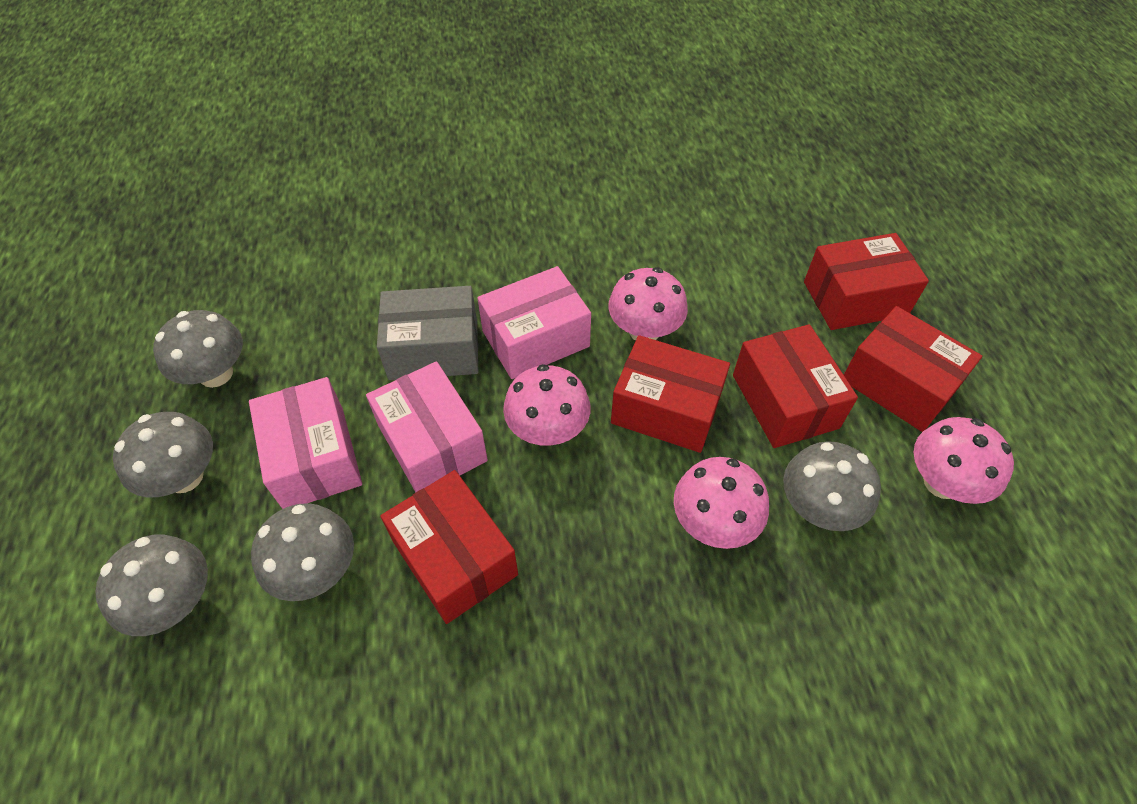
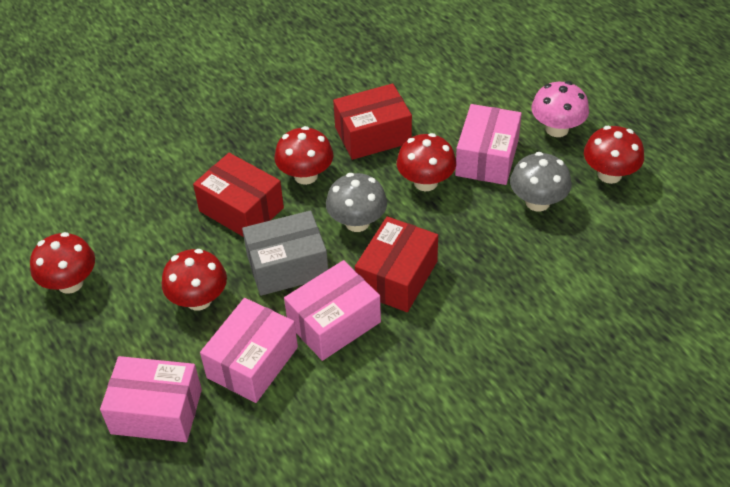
grey mushroom: [95,535,208,636] [113,412,213,497] [153,310,243,388] [251,503,354,601] [783,441,881,531] = 5 -> [326,173,387,232] [510,152,571,211] = 2
pink box: [249,377,362,509] [366,361,488,492] [478,266,591,379] = 3 -> [100,356,202,442] [200,298,298,403] [284,260,381,361] [455,104,522,185] = 4
pink mushroom: [503,364,591,446] [608,267,688,341] [674,457,769,549] [914,417,1014,504] = 4 -> [531,81,589,137] = 1
red box: [380,470,518,624] [611,335,730,453] [733,324,858,448] [804,233,929,330] [844,306,982,432] = 5 -> [193,153,284,237] [333,84,412,160] [355,216,438,312] = 3
red mushroom: none = 0 -> [30,232,95,294] [162,249,227,311] [275,126,333,185] [397,133,456,191] [584,126,644,184] = 5

